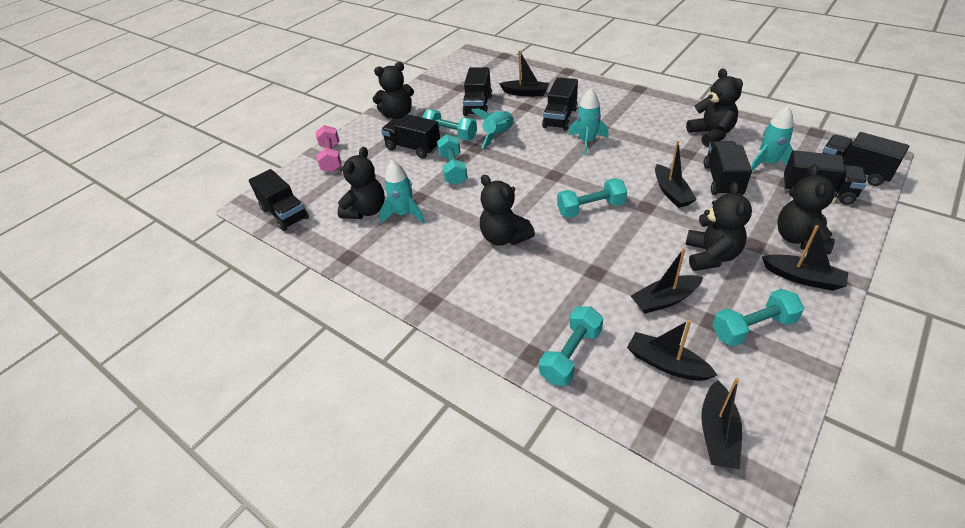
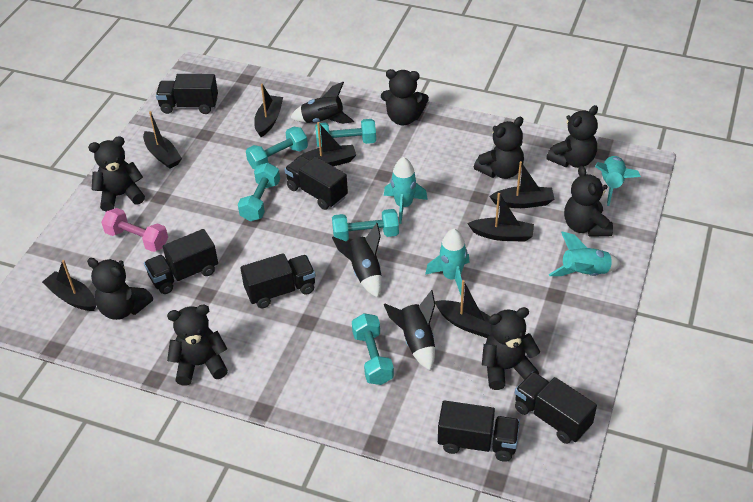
black boat: [499,51,549,96] [627,320,718,381] [631,248,703,314] [655,141,697,208] [701,378,742,469] [762,225,848,291] = 6 -> [42,260,96,311] [143,111,182,169] [254,84,283,137] [295,122,356,166] [435,280,491,338] [467,193,534,242] [489,161,554,208] = 7
black rocket: none = 0 -> [290,82,354,124] [332,223,382,298] [384,290,435,370] = 3
black teddy bear: [337,147,385,219] [373,62,414,119] [480,175,535,246] [685,182,752,271] [686,68,743,147] [777,164,841,255] = 6 -> [87,258,153,320] [88,136,145,212] [167,305,228,386] [381,69,429,125] [474,117,524,179] [482,307,540,390] [546,105,598,168] [564,166,613,237] = 8
black truck: [249,169,309,231] [381,114,440,159] [462,67,492,116] [542,77,578,131] [704,141,752,197] [783,150,867,205] [822,132,909,186] = 7 -> [144,229,218,294] [156,74,218,114] [240,253,316,308] [285,156,348,210] [438,400,520,462] [515,372,597,444] = 6

